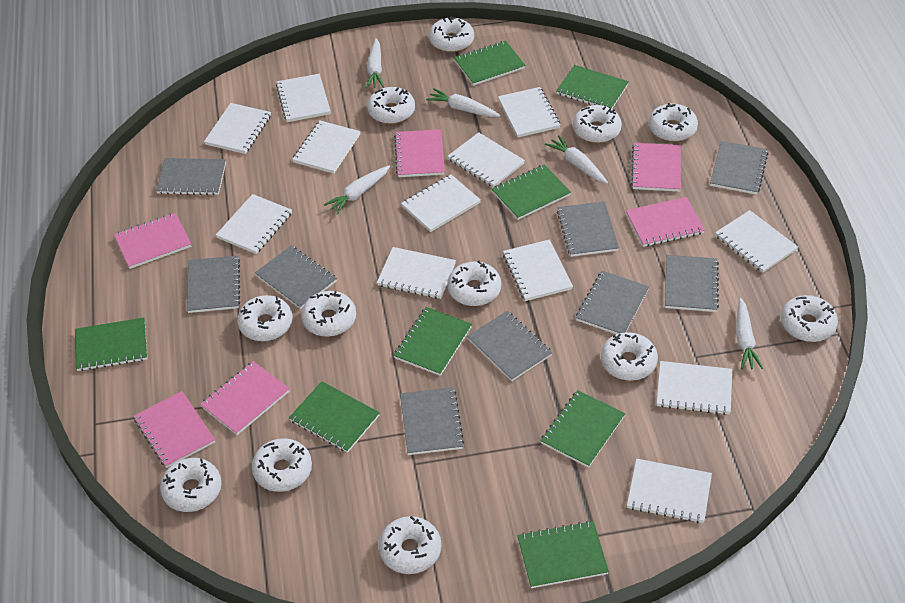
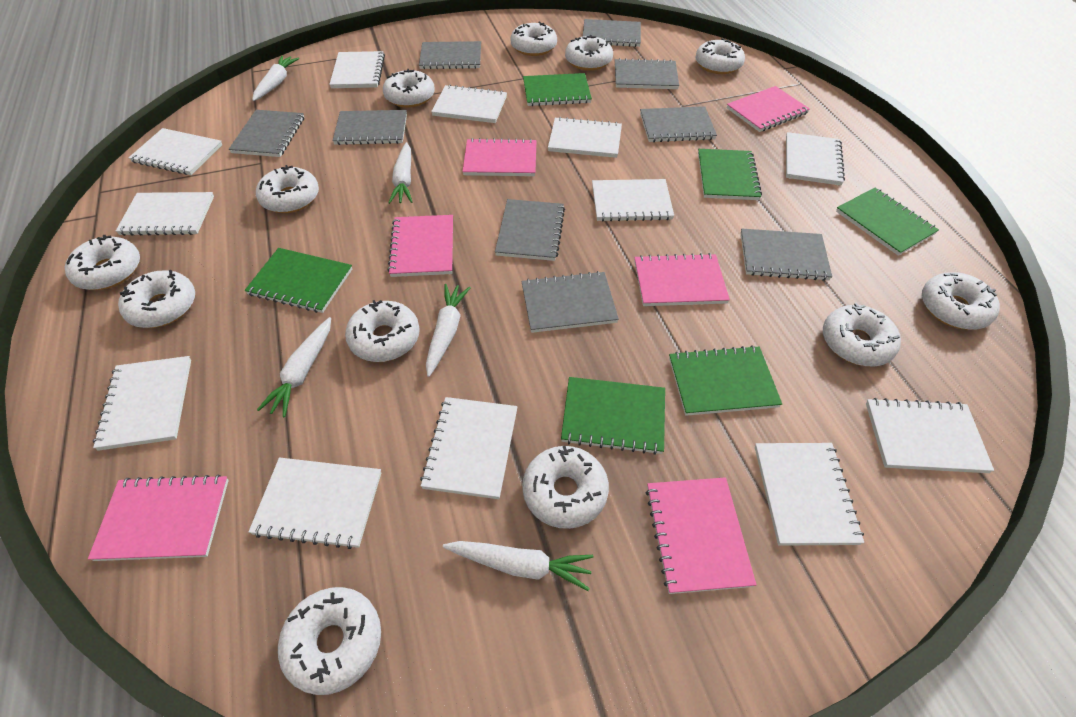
green notebook: [75,318,147,371] [289,381,380,453] [394,307,472,376] [454,41,526,86] [492,165,571,220] [517,521,609,588] [541,390,625,468] [556,65,629,109] = 8 -> [244,248,352,313] [523,73,592,106] [561,377,665,455] [669,345,782,416] [698,149,762,200] [836,188,939,256] = 6

